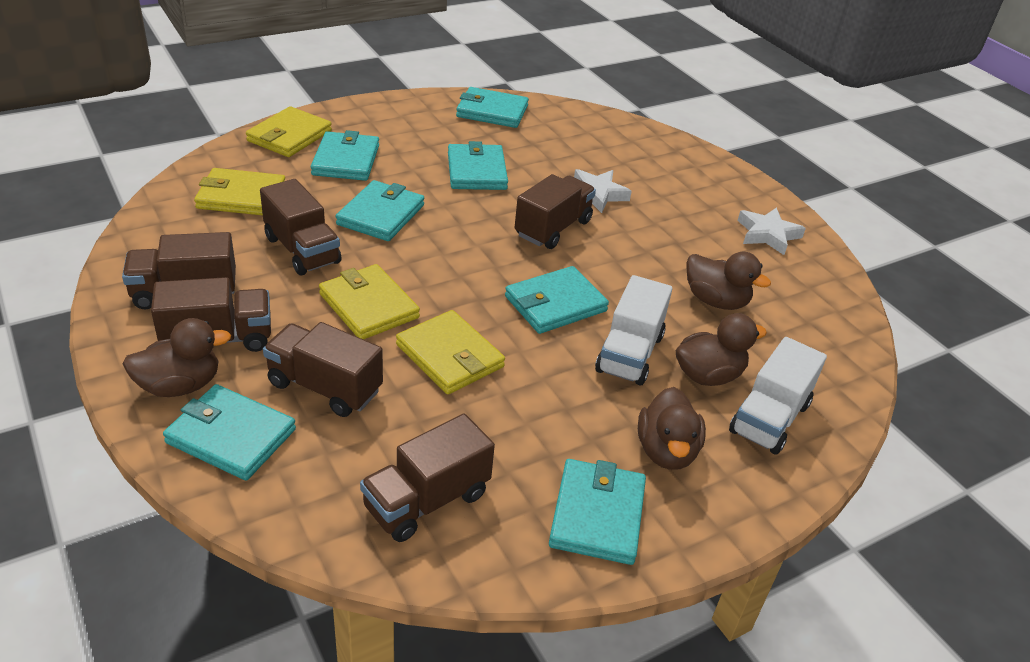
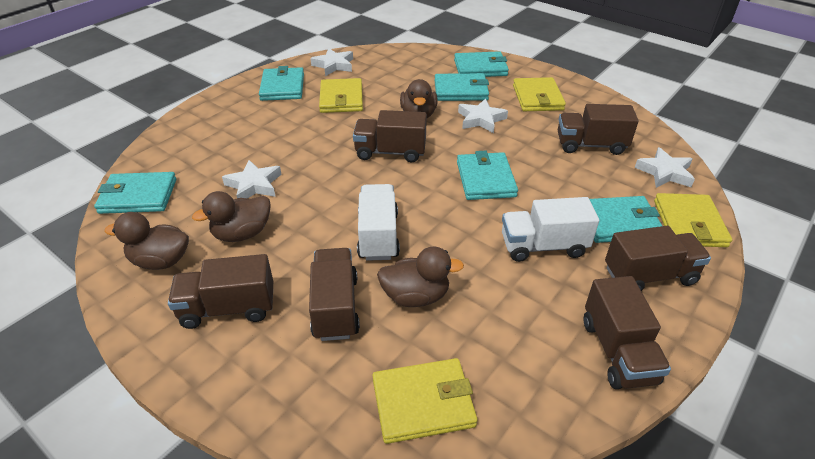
turquoise wallet: [163,384,296,480] [311,130,379,181] [336,180,424,241] [448,141,508,190] [456,87,529,128] [505,266,609,334] [549,459,646,565] = 7 -> [94,172,176,214] [259,66,304,101] [435,73,489,101] [454,51,509,77] [457,151,518,200] [589,196,662,243] = 6
white star: [574,169,632,213] [737,207,806,255] = 2 -> [222,160,282,199] [310,48,353,76] [458,98,508,133] [635,147,695,188] = 4

